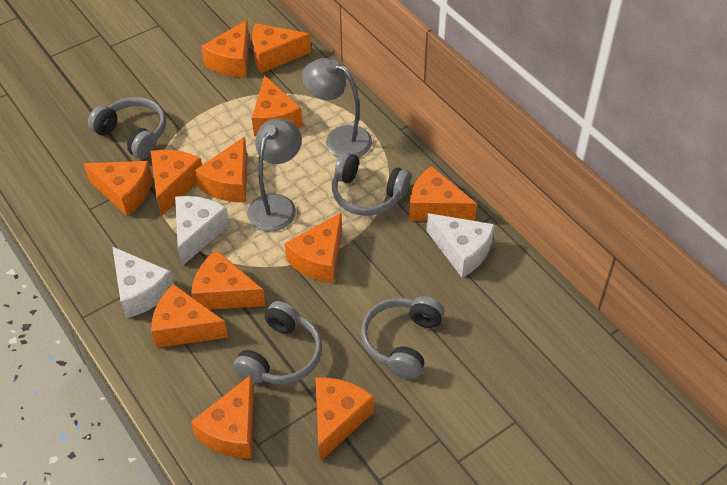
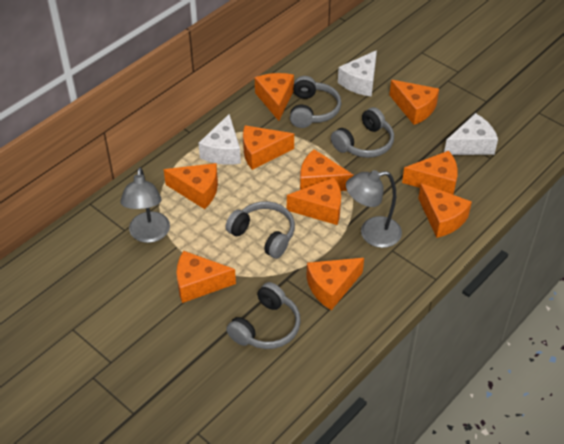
orange cheese: [83,161,153,216] [151,150,202,216] [151,284,228,348] [191,250,265,310] [191,375,254,459] [195,137,247,202] [201,20,250,77] [252,23,311,73] [252,75,303,136] [285,212,342,283] [315,378,374,461] [409,166,477,221] = 12 -> [164,163,218,209] [177,251,236,303] [243,125,294,170] [255,73,294,121] [287,177,341,225] [300,149,354,191] [306,258,364,310] [389,80,439,125] [402,151,458,195] [418,183,472,238] = 10

